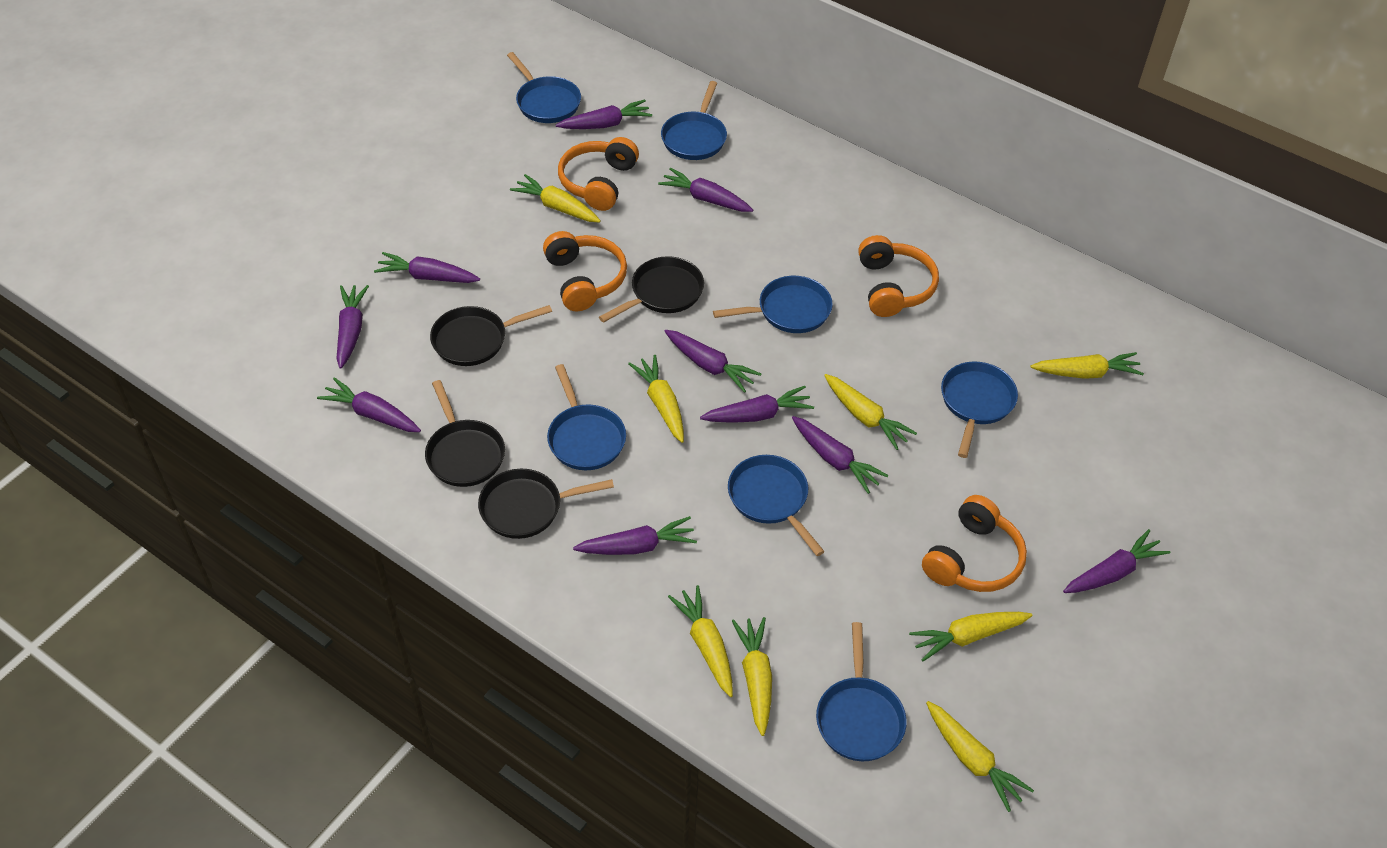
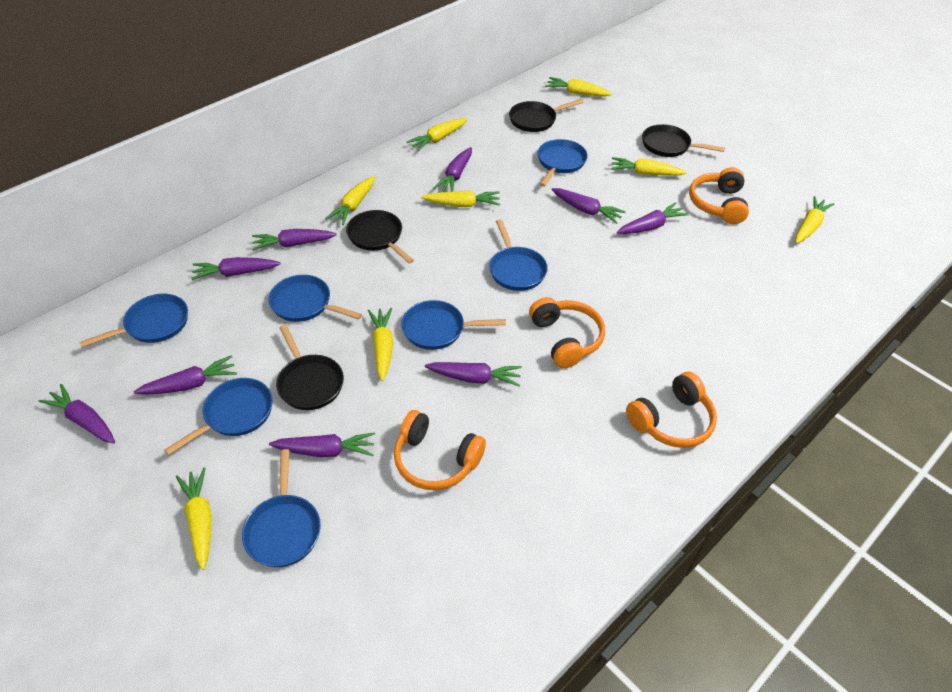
purple carrot: [317,377,421,432] [336,285,369,369] [374,252,480,283] [556,100,652,129] [573,516,697,555] [658,168,753,212] [664,330,761,393] [700,386,814,423] [792,416,889,494] [1063,529,1170,593] = 10 -> [39,384,115,443] [134,355,237,395] [191,257,281,280] [252,229,337,251] [269,432,375,457] [425,362,522,387] [434,147,472,192] [551,188,626,224] [617,202,689,234] = 9

